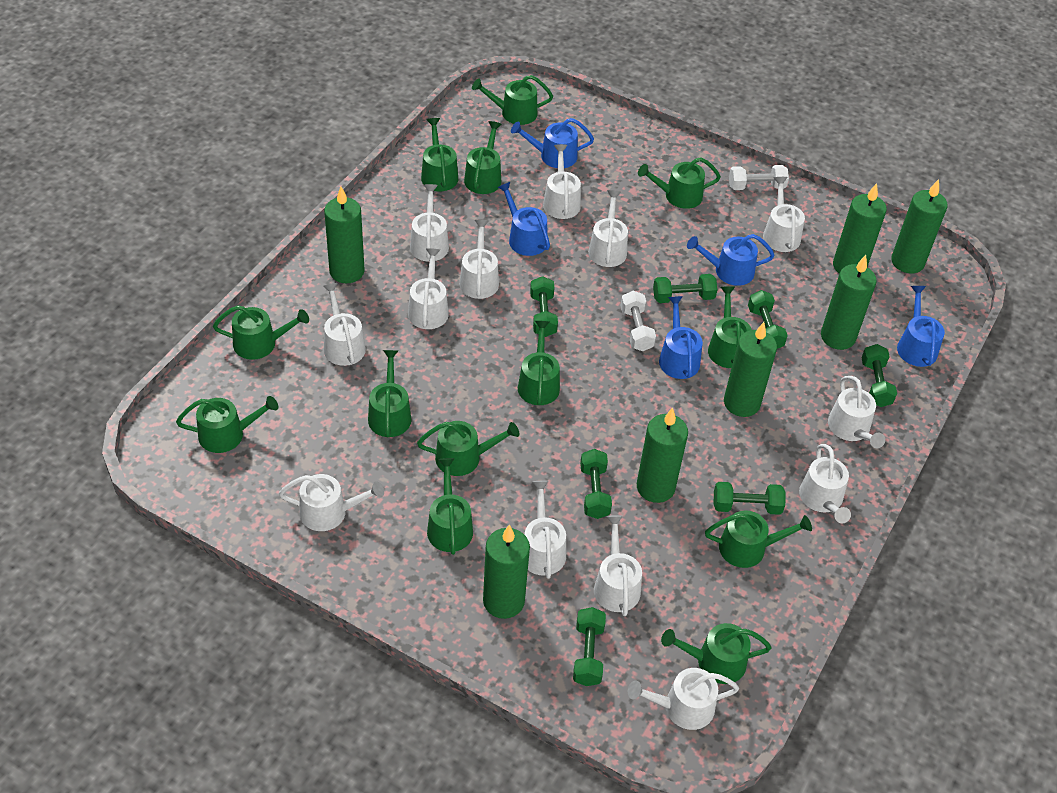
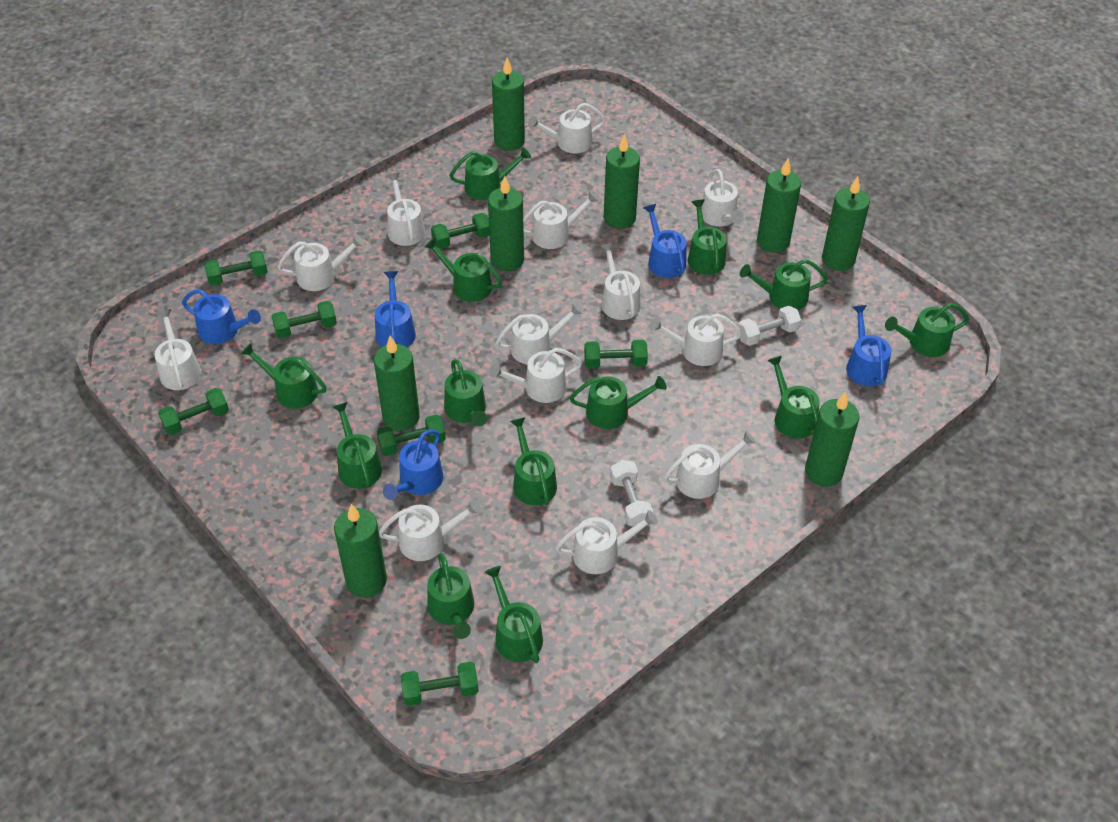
green candle: [324,187,365,283] [483,524,530,619] [637,407,688,503] [724,322,777,417] [821,255,877,350] [833,183,887,273] [891,179,948,273] = 7 -> [334,504,387,598] [374,336,420,431] [488,176,524,271] [492,57,525,151] [604,134,640,229] [757,158,801,253] [805,391,860,487] [822,176,870,271] = 8

